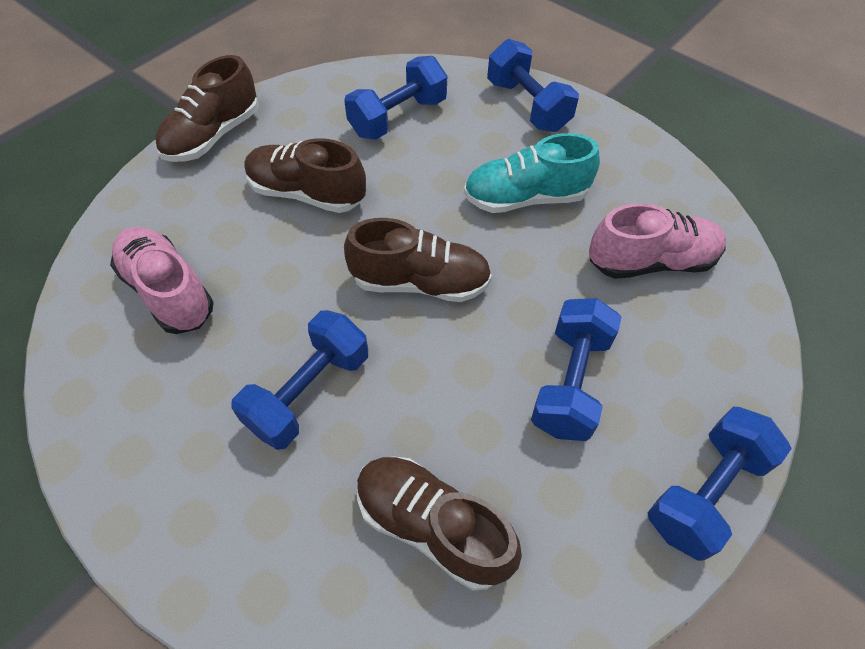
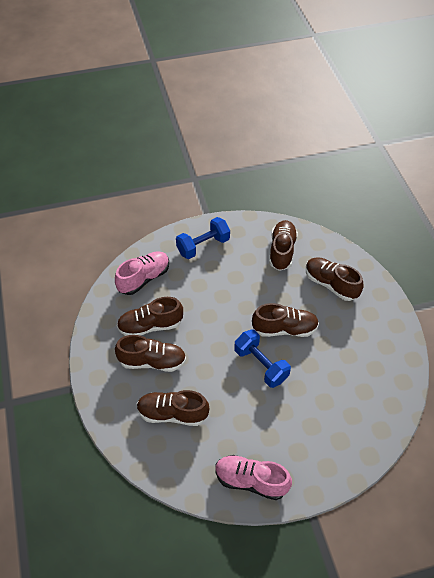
blue dumbbell: [231,310,368,450] [344,56,447,140] [487,39,579,132] [531,298,622,441] [647,407,792,561] = 5 -> [176,217,230,259] [234,330,291,388] = 2
brown shoe: [155,55,259,162] [244,138,366,213] [344,218,492,302] [357,457,522,590] = 4 -> [115,335,186,372] [117,297,183,336] [137,390,209,426] [252,303,319,337] [269,220,298,271] [306,257,364,301] = 6
turquoise shoe: [464,133,600,213] = 1 -> none = 0

